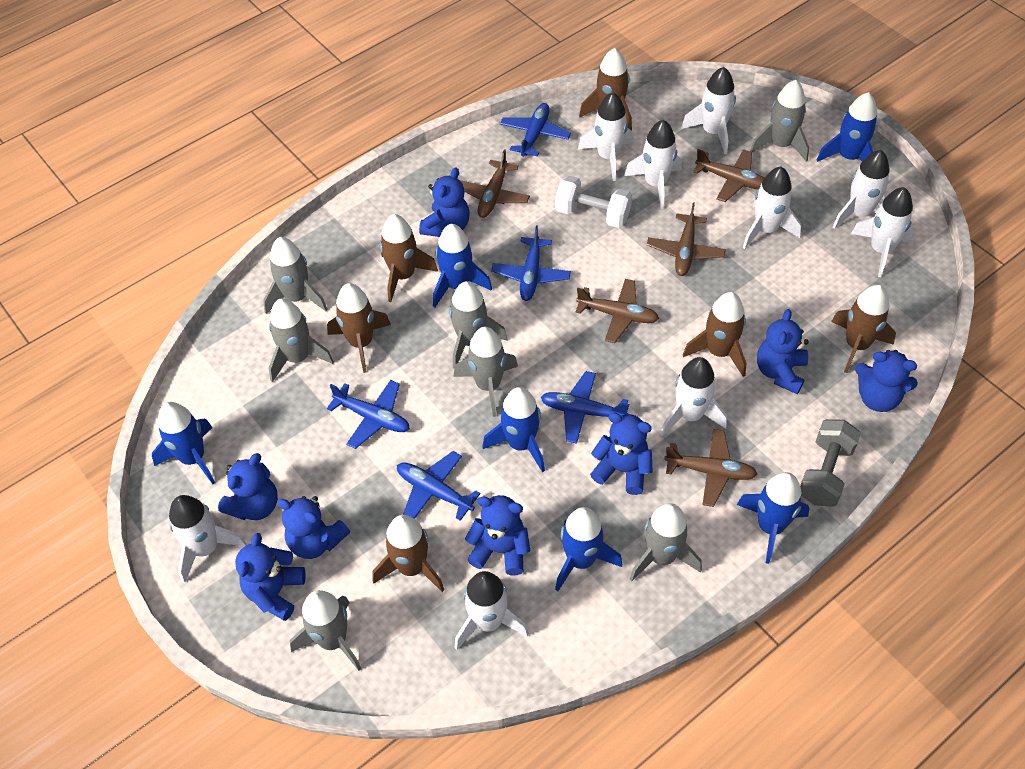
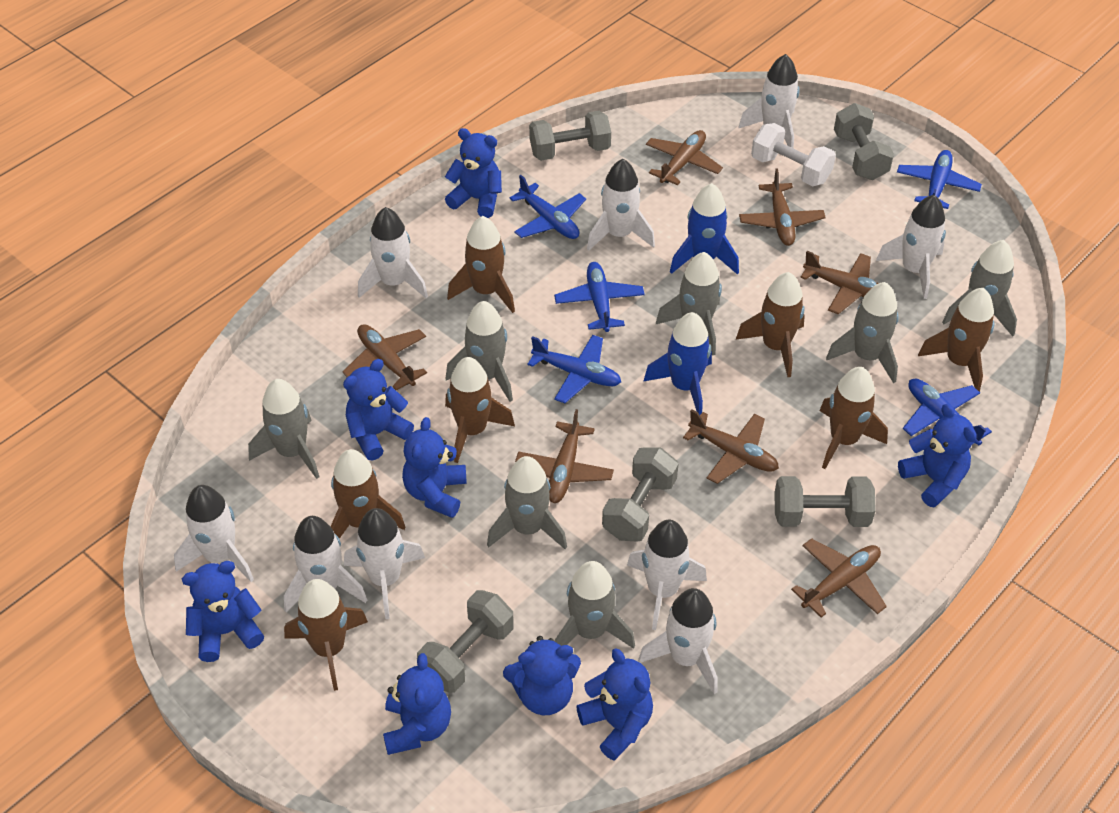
blue rocket: [152,402,215,484] [433,224,492,307] [482,387,545,472] [555,507,622,591] [737,472,809,564] [817,92,877,162] = 6 -> [643,312,712,415] [670,183,739,275] = 2
brown plane: [460,149,530,218] [576,279,659,343] [647,202,726,276] [664,429,757,507] [693,149,764,202] = 5 -> [342,324,427,391] [515,409,614,503] [646,130,723,185] [683,409,779,484] [739,169,826,246] [791,538,887,617] [800,251,879,314] = 7
brown rocket: [327,283,391,373] [372,515,445,592] [380,214,438,302] [579,48,632,131] [683,292,746,377] [831,285,896,373] = 6 -> [284,579,368,691] [331,449,405,539] [445,357,515,463] [447,216,515,313] [736,272,805,377] [820,367,888,469] [918,288,994,392] = 7
grey dumbbell: [800,419,861,507] = 1 -> [417,590,514,693] [529,111,611,161] [602,447,679,541] [774,476,876,527] [834,103,894,180] = 5

